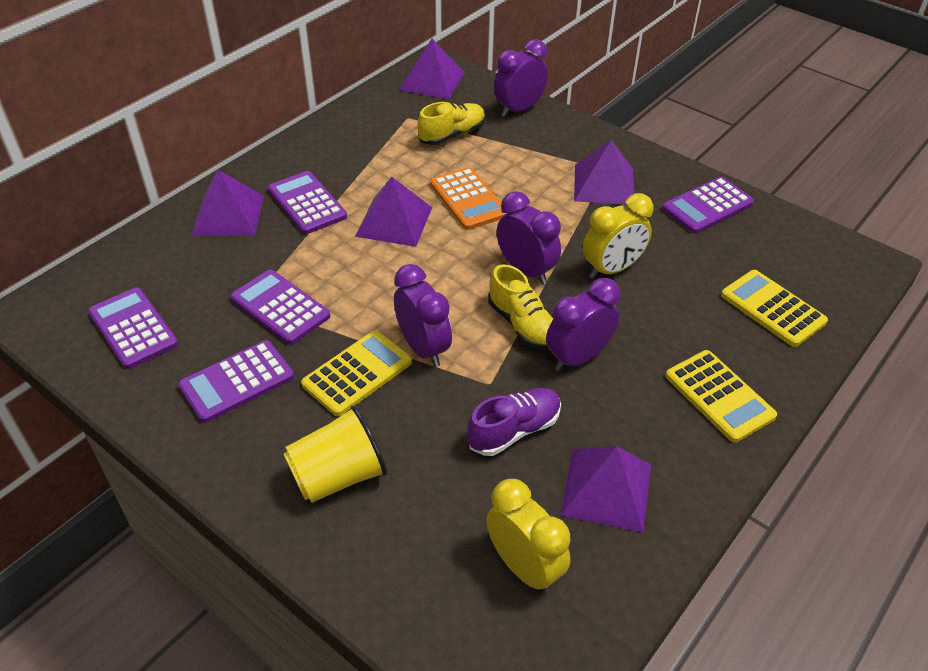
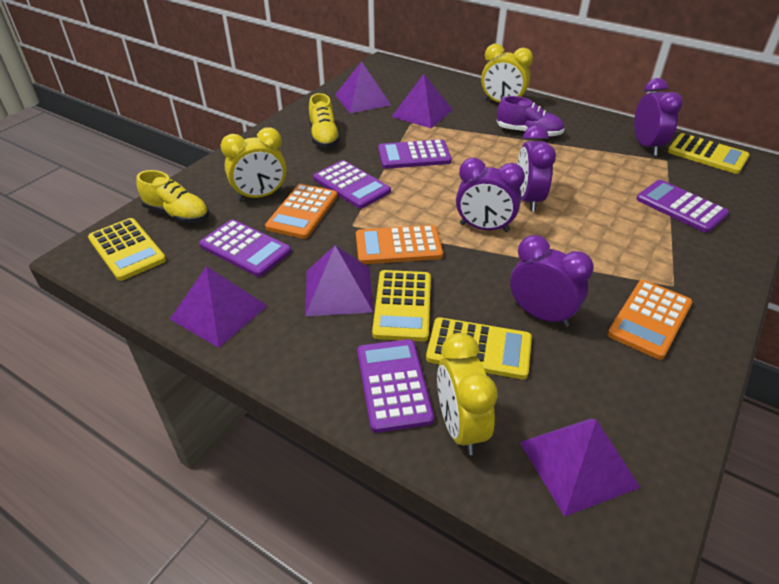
orange calculator: [430,167,507,230] = 1 -> [265,184,337,239] [356,225,443,264] [608,280,692,360] = 3
yellow calculator: [301,330,412,416] [665,350,777,443] [721,270,828,347] = 3 -> [88,218,166,281] [372,270,431,342] [426,317,532,379] [668,133,750,174] = 4
yellow clock: [486,479,571,594] [583,193,654,279] = 2 -> [221,127,287,201] [437,333,498,455] [481,44,533,103] = 3
yellow cup: [284,405,387,503] = 1 -> none = 0

